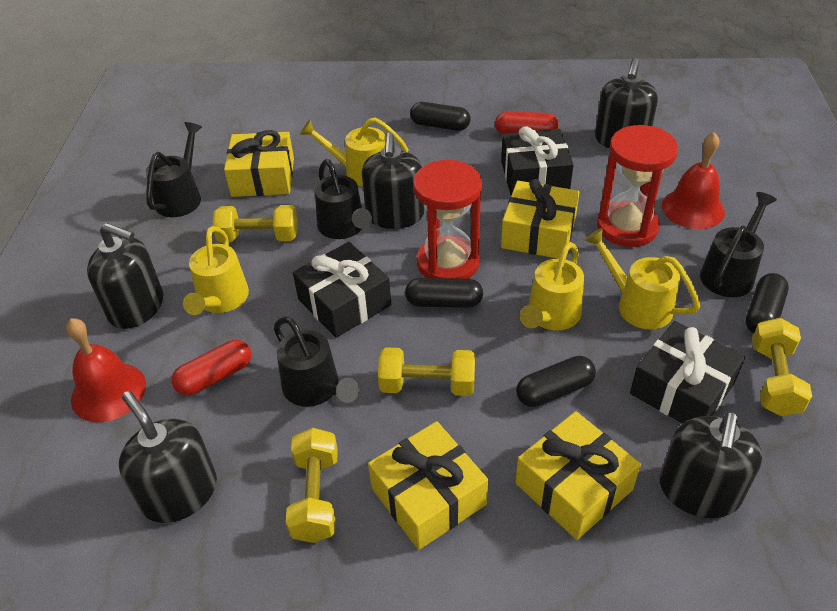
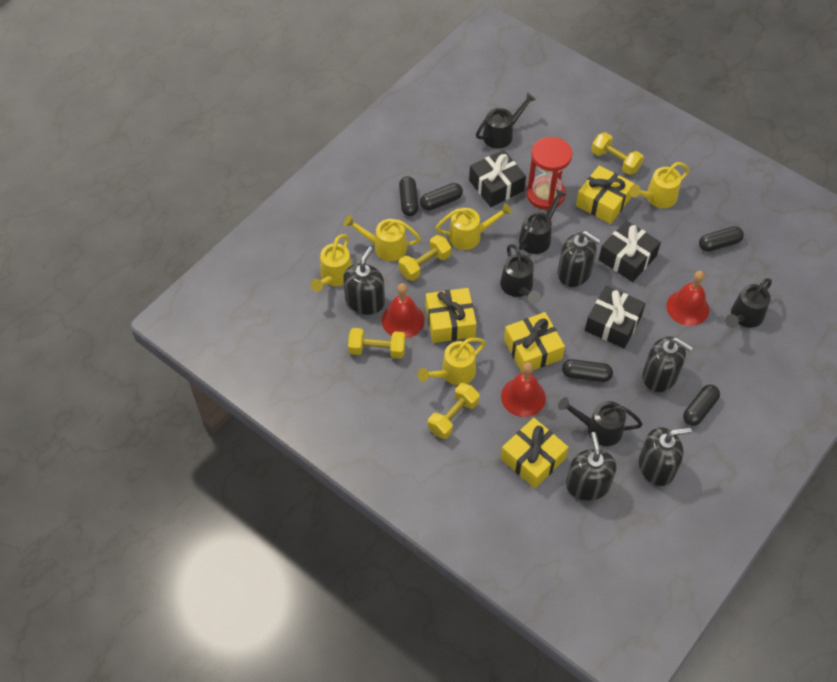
black capsule: [405,278,483,308] [410,102,471,131] [516,356,596,407] [746,273,789,334] = 4 -> [399,176,419,216] [420,183,463,211] [562,359,613,382] [683,385,720,426] [699,226,744,252] = 5
black watering can: [146,122,202,217] [274,317,359,407] [315,159,372,239] [700,192,777,297] = 4 -> [476,92,536,149] [500,244,541,304] [519,189,567,254] [558,397,643,446] [725,278,772,328] = 5
red bell: [66,318,146,422] [662,132,725,229] = 2 -> [382,283,425,338] [501,362,546,417] [666,271,709,326] = 3
red capsule: [172,340,251,396] [495,111,558,135] = 2 -> none = 0
red hourglass: [413,160,482,279] [597,125,678,247] = 2 -> [526,137,572,210] = 1
yellow watering can: [183,226,249,315] [300,117,409,187] [520,242,584,331] [584,228,700,329] = 4 -> [310,234,352,292] [344,215,421,261] [417,338,486,385] [435,203,512,250] [629,162,690,208] = 5

